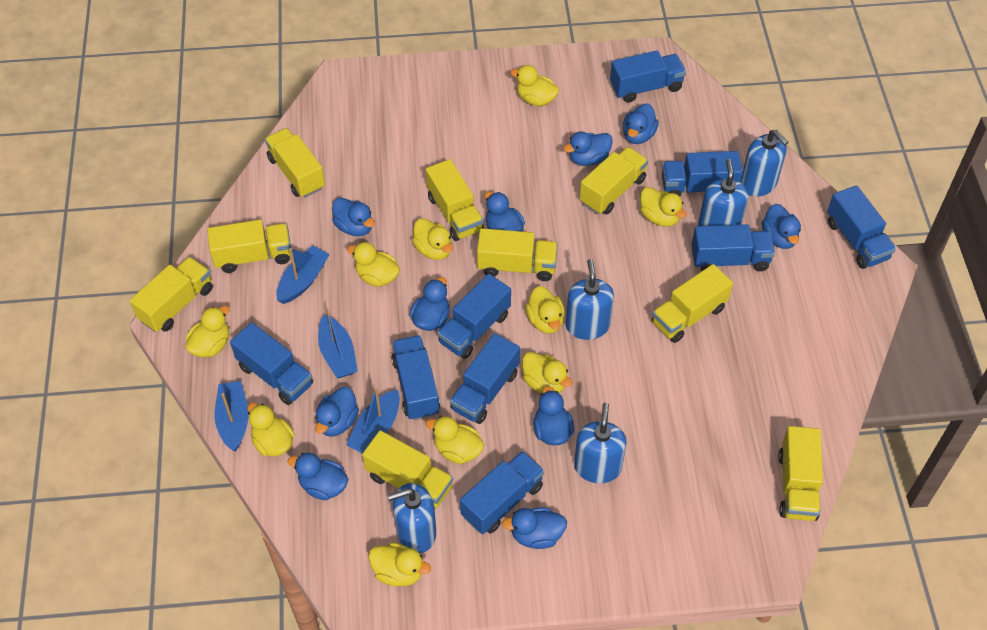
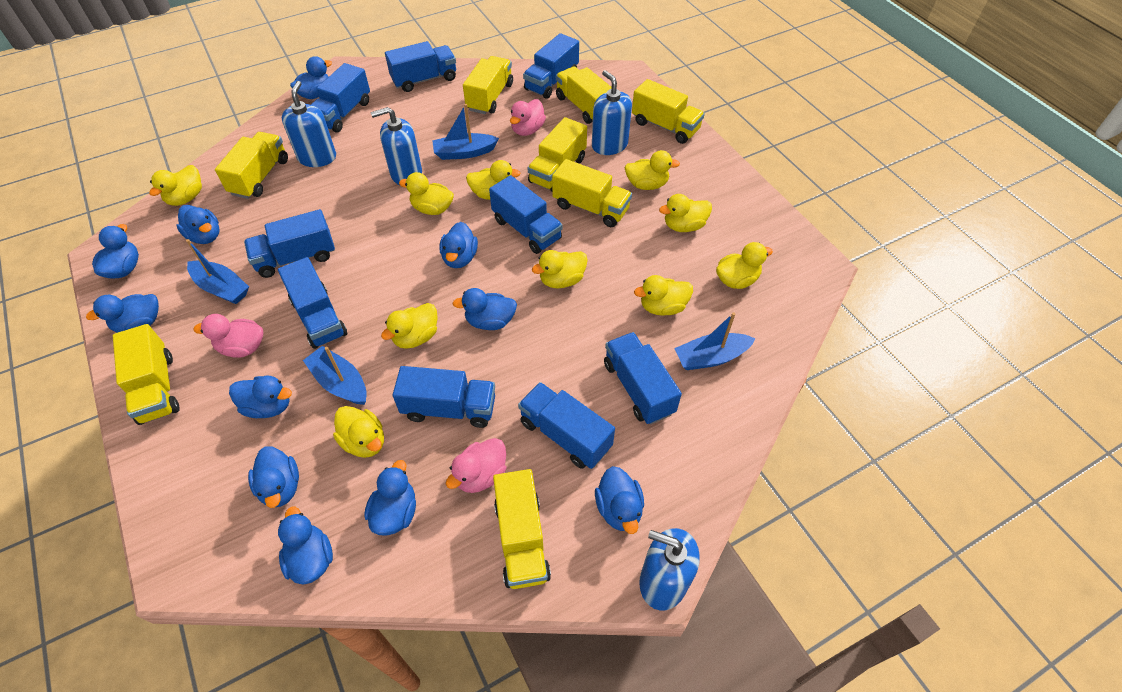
blue duck: [288,453,348,500] [315,387,359,437] [332,197,375,236] [409,277,450,331] [485,191,525,231] [502,508,567,549] [533,386,574,445] [564,131,613,166] [623,103,659,144] [762,204,801,249] = 10 -> [86,294,159,333] [92,224,139,278] [176,205,220,244] [229,376,292,418] [248,447,299,508] [278,506,333,584] [290,56,332,99] [364,460,416,536] [439,222,478,268] [452,288,517,330] [595,466,644,534] = 11
blue soap dispenser: [388,483,436,553] [566,259,614,340] [574,403,627,483] [698,159,748,226] [741,130,788,197] = 5 -> [282,81,336,167] [371,107,422,185] [592,70,632,155] [639,528,700,610] = 4
pink duck: none = 0 -> [193,314,263,358] [446,438,506,493] [510,99,546,136] = 3
yellow truck: [130,257,213,332] [207,220,291,273] [265,128,325,198] [362,430,453,509] [426,159,484,241] [477,228,558,281] [579,147,648,215] [652,264,733,343] [778,426,823,521] = 9 -> [113,324,179,425] [215,132,288,199] [463,56,513,114] [493,469,551,589] [528,117,587,191] [552,159,632,227] [556,66,612,124] [632,79,705,144] = 8

